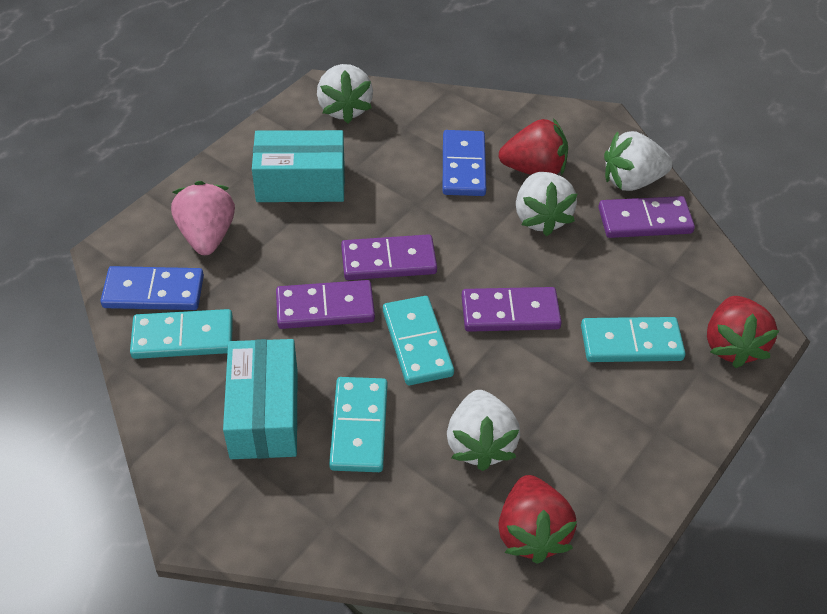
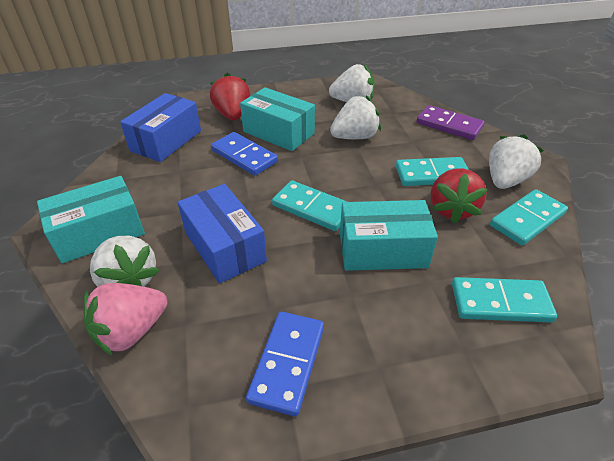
blue box: none = 0 -> [120,93,201,162] [178,184,267,284] = 2
purple domino: [276,280,375,329] [341,234,437,280] [461,287,562,332] [599,196,695,238] = 4 -> [417,105,484,140] = 1
red strawberry: [498,475,577,564] [499,118,568,176] [707,296,780,368] = 3 -> [210,73,250,121] [431,168,488,224] = 2
turquoise box: [223,339,298,459] [252,130,345,202] = 2 -> [37,176,145,263] [240,87,315,151] [340,200,438,271] = 3

